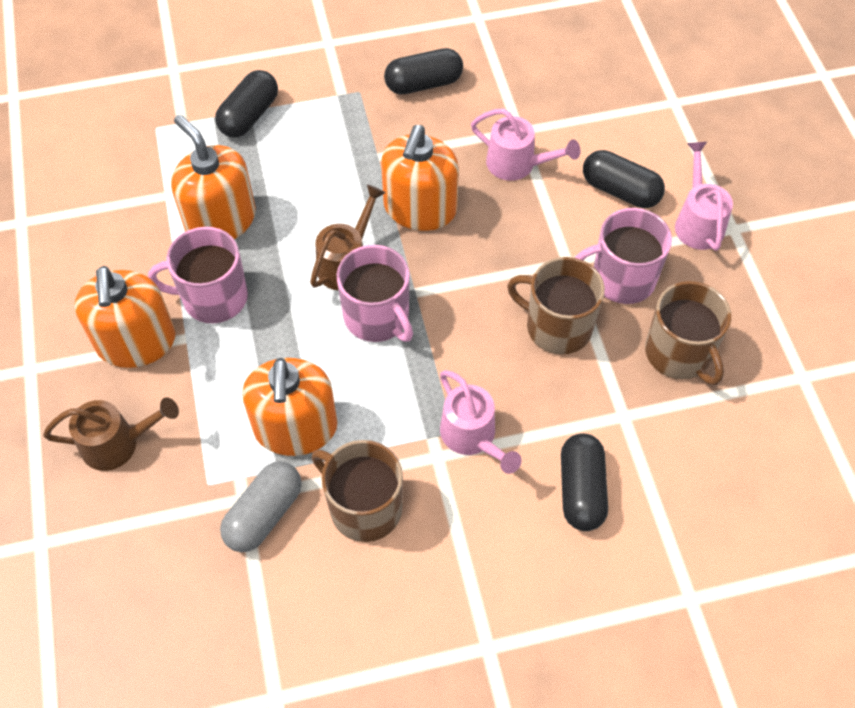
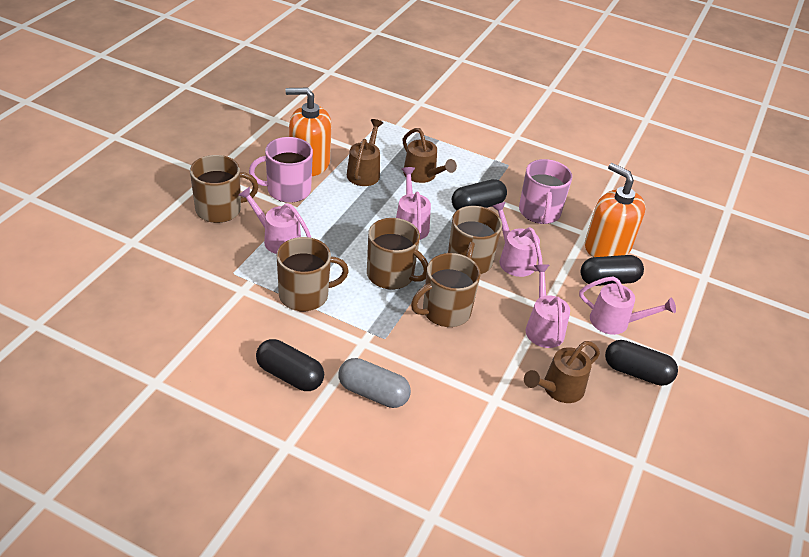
brown mug: [312,440,403,542] [507,257,605,355] [645,281,731,385] = 3 -> [190,155,258,223] [277,237,349,311] [367,218,428,289] [411,253,481,327] [448,206,502,274] = 5
brown watering can: [43,397,179,471] [310,184,386,291] = 2 -> [347,119,383,186] [403,128,457,183] [524,341,600,403] = 3
orange soap dispenser: [74,266,175,368] [171,115,256,239] [242,358,337,456] [381,125,459,231] = 4 -> [285,88,331,176] [585,163,646,257] = 2
pink mug: [148,227,248,323] [337,245,413,342] [575,208,672,304] = 3 -> [249,137,313,203] [519,159,572,224] = 2
pink watering can: [440,370,522,474] [471,108,580,181] [675,142,733,251] = 3 -> [239,187,311,254] [396,167,431,240] [492,202,543,277] [525,264,570,348] [579,276,676,335] = 5

